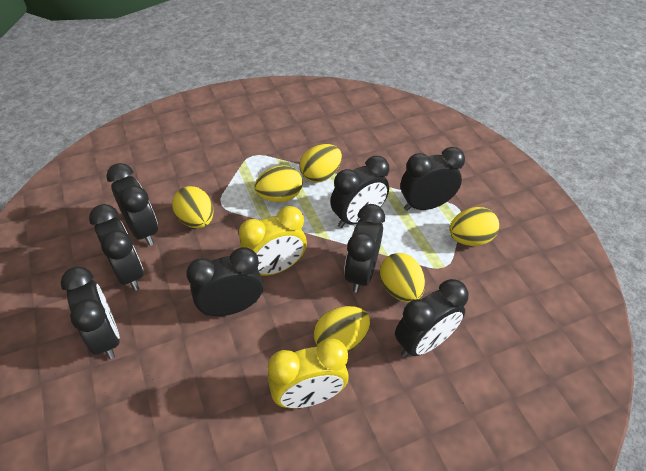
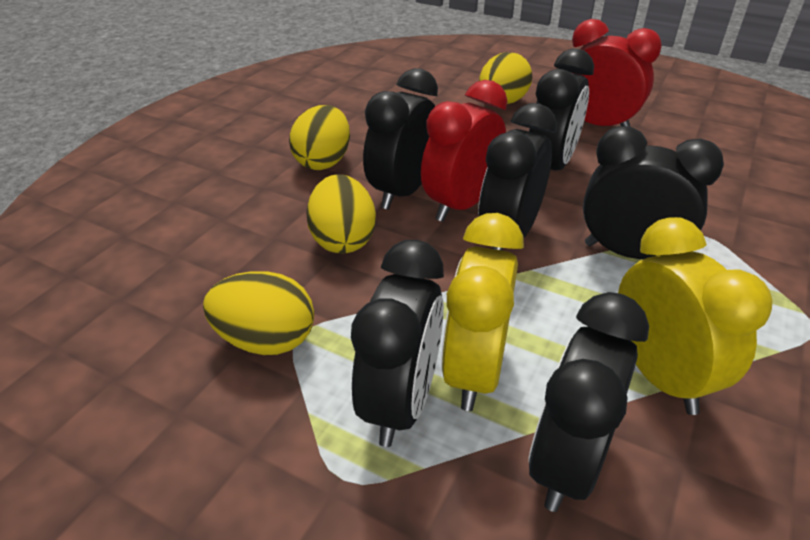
black clock: [60,267,120,359] [89,204,144,291] [106,163,158,246] [186,247,263,316] [330,156,389,228] [344,204,385,293] [395,279,468,357] [401,147,465,211] = 8 -> [351,240,444,447] [363,68,438,210] [478,103,557,251] [528,292,649,512] [529,48,594,171] [583,126,724,259] = 6
red clock: none = 0 -> [421,80,508,222] [572,19,662,127] = 2
yellow egg: [172,186,214,229] [255,165,303,202] [299,144,342,183] [314,306,370,353] [380,253,425,302] [449,207,499,246] = 6 -> [203,271,314,355] [289,105,350,170] [306,174,376,253] [479,52,532,104] = 4

